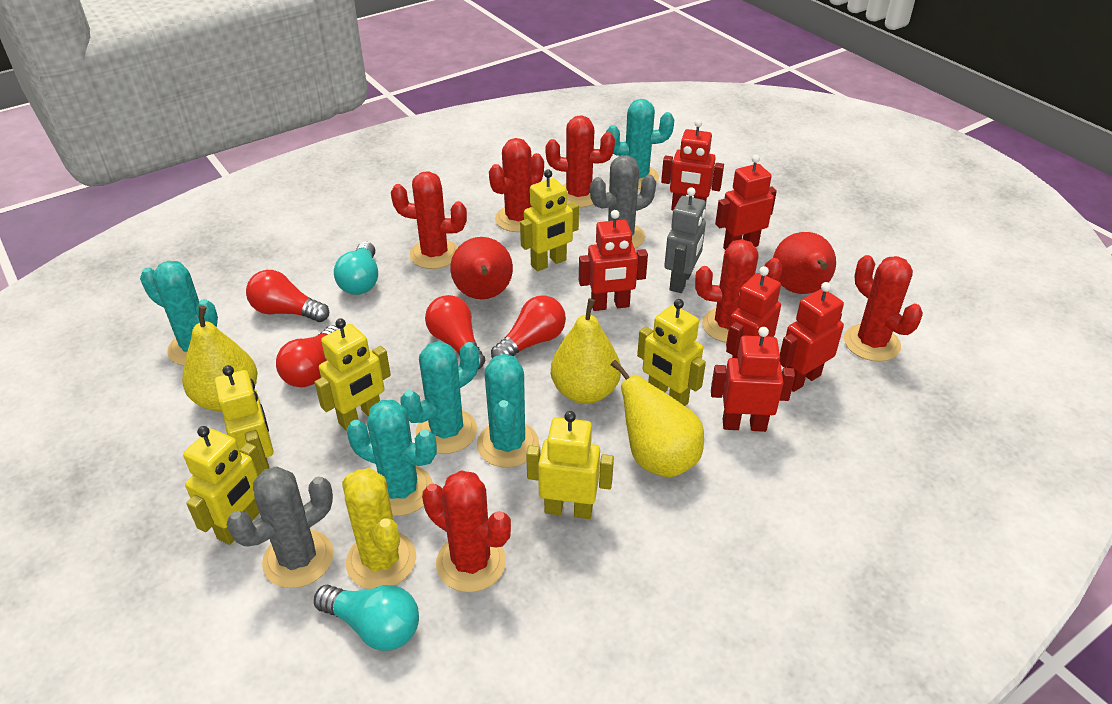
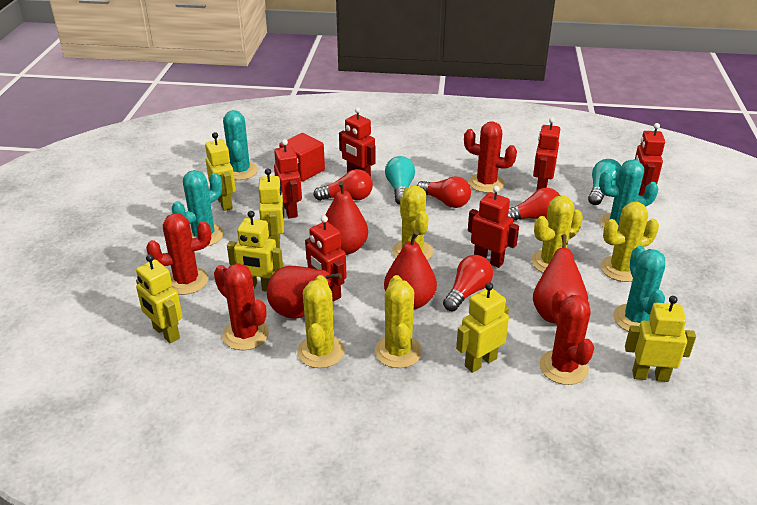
grey cactus: [227,466,334,588] [590,155,656,248] = 2 -> none = 0
grey robot: [664,187,706,293] = 1 -> none = 0
red cactus: [391,171,467,269] [422,470,511,592] [489,138,544,232] [546,115,615,208] [695,239,782,343] [844,255,923,362] = 6 -> [146,213,211,295] [214,263,269,350] [464,121,517,193] [539,290,594,385] = 4
red cube: none = 0 -> [279,133,325,181] = 1
red pear: [450,237,513,299] [773,232,836,294] = 2 -> [267,266,342,319] [325,181,368,255] [384,231,437,309] [533,234,588,324] = 4
turquoise cactus: [140,261,218,366] [347,400,437,516] [400,341,479,454] [477,354,539,468] [606,99,674,189] = 5 -> [172,170,224,247] [223,110,258,180] [599,160,659,228] [613,246,665,332] = 4
yellow cactus: [342,468,416,589] = 1 -> [297,275,345,368] [375,275,422,368] [392,185,433,260] [531,196,583,273] [600,202,659,282] = 5
yellow pear: [182,305,258,411] [551,298,621,404] [611,360,704,478] = 3 -> none = 0

